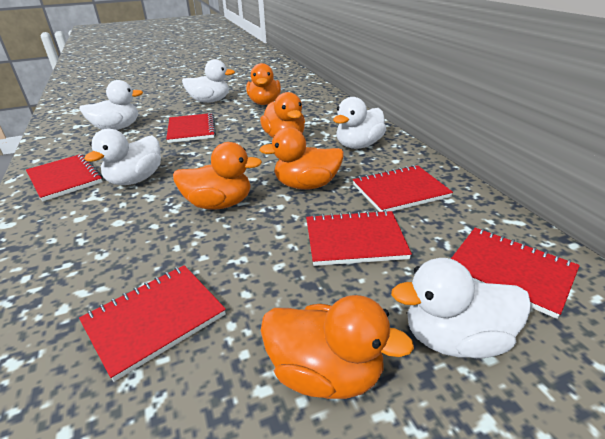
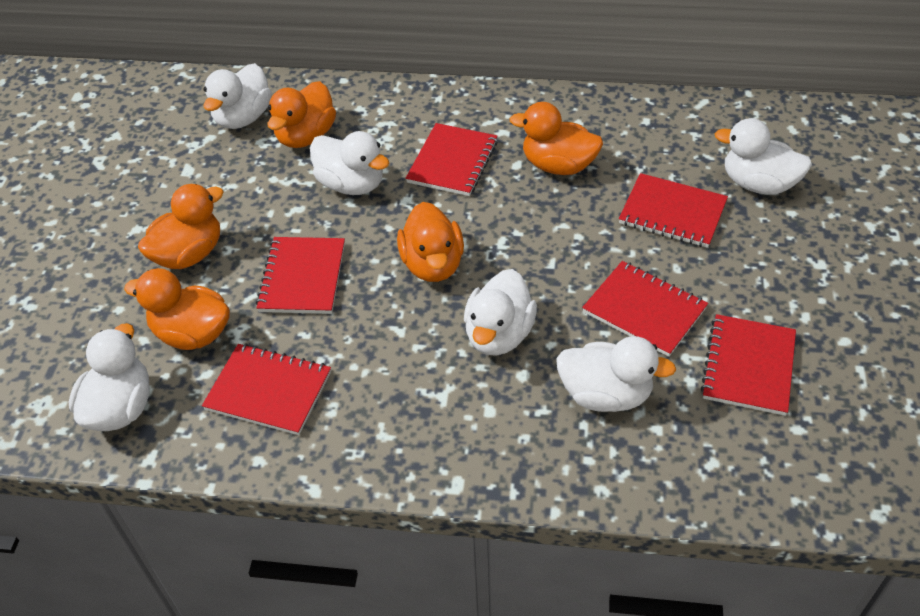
white duck: [79,80,143,130] [84,129,161,185] [182,59,235,103] [333,97,386,149] [391,258,532,358] = 5 -> [68,323,150,431] [203,63,272,129] [310,131,389,195] [464,269,537,356] [556,336,676,412] [714,118,812,195] = 6

